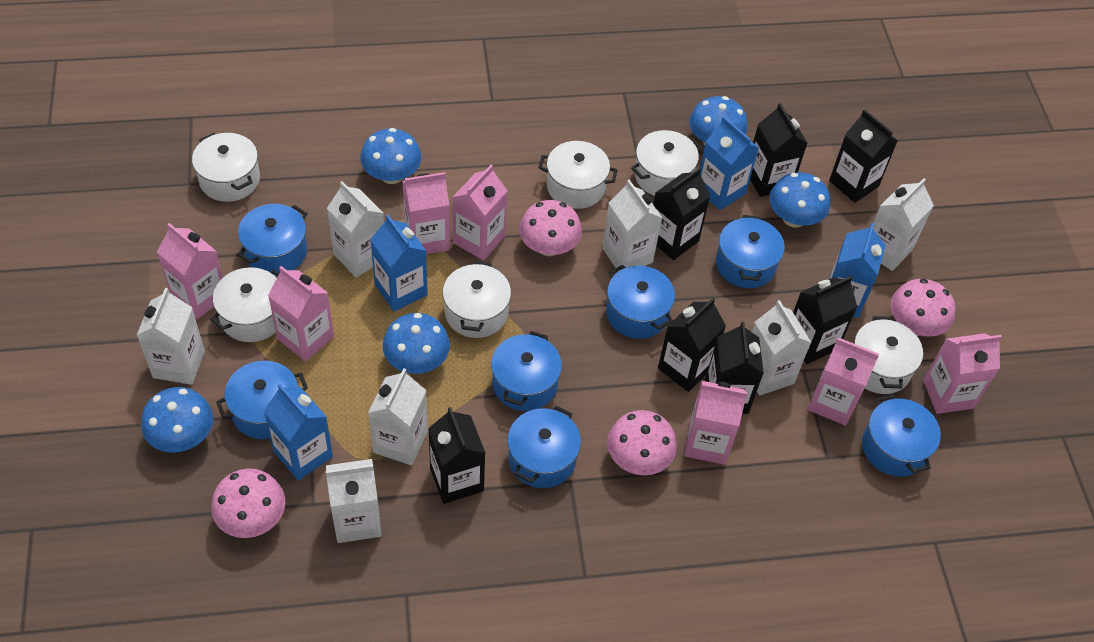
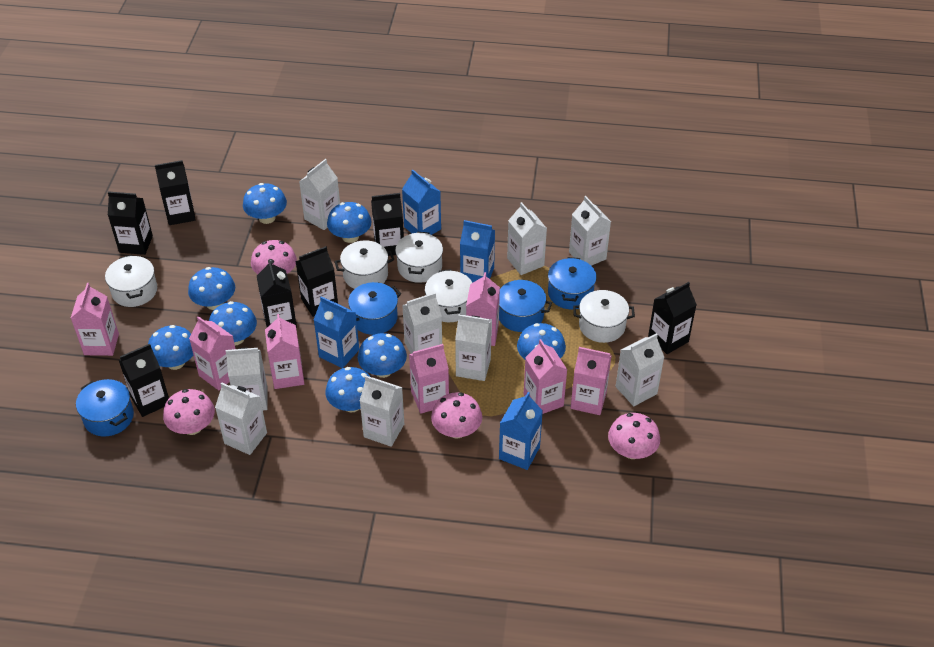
blue mushroom: [141,387,213,452] [360,128,422,184] [383,313,450,374] [689,96,748,145] [769,172,830,228] = 5 -> [148,325,193,370] [188,267,235,310] [209,301,257,345] [243,183,287,224] [325,367,370,412] [327,202,372,243] [358,333,407,378] [517,323,566,359] = 8
blue pot: [216,361,308,439] [237,204,307,276] [491,331,562,411] [508,406,581,488] [606,265,675,339] [716,215,785,288] [862,394,941,477] = 7 -> [76,379,134,437] [348,282,401,335] [499,280,552,332] [548,257,597,309] = 4
white carton: [137,288,205,385] [326,459,382,543] [327,181,384,278] [368,368,428,465] [602,180,662,272] [752,300,811,396] [873,178,934,271] = 7 -> [215,383,267,455] [226,348,268,410] [299,159,340,230] [360,376,404,447] [402,293,442,354] [455,314,492,381] [507,202,547,275] [569,196,611,266] [616,333,664,406] = 9
white pot: [192,133,260,202] [210,267,279,342] [442,261,511,338] [538,141,617,209] [631,130,702,196] [854,316,923,394] = 6 -> [105,255,157,307] [334,240,394,289] [395,232,443,283] [425,269,472,322] [573,290,635,343] = 5

